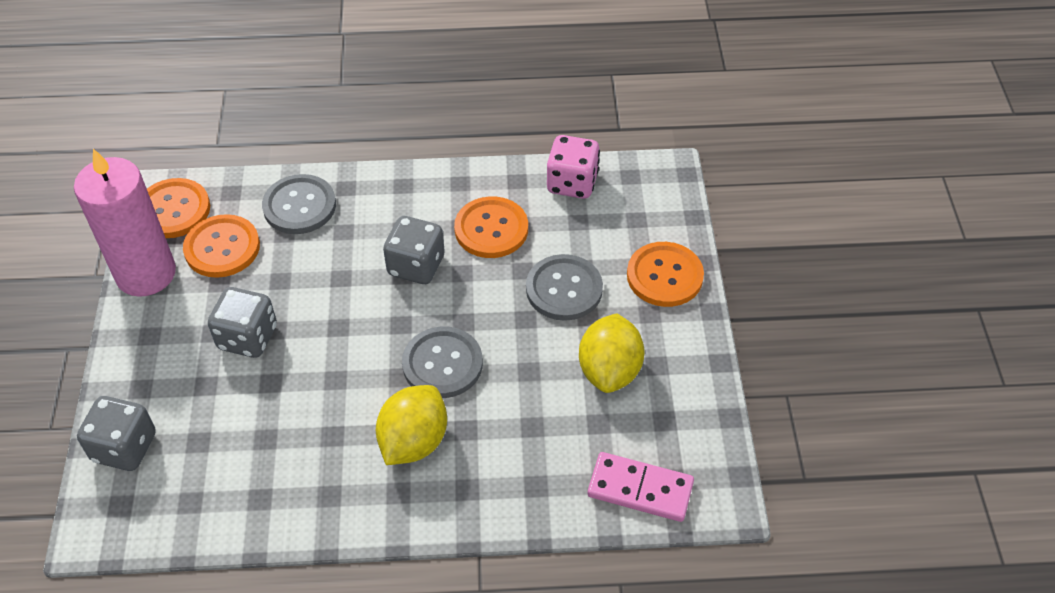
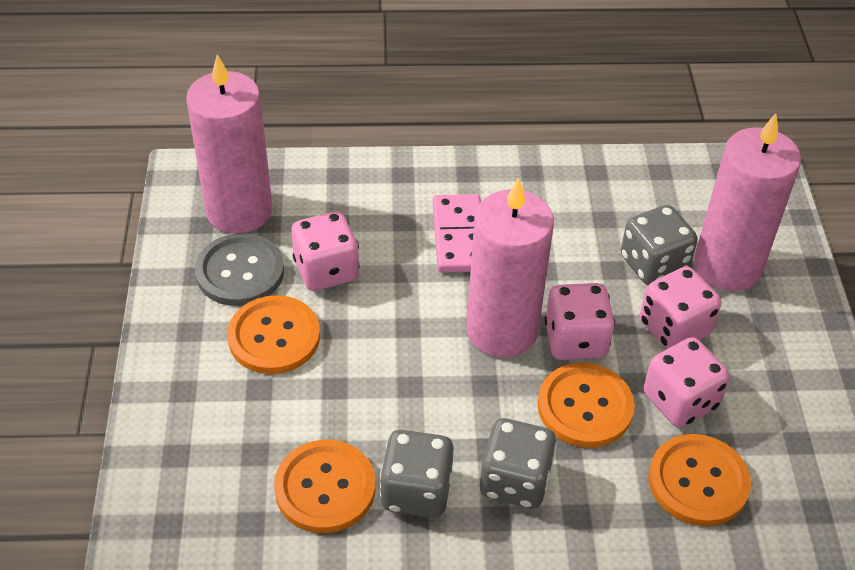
grey button: [262,174,336,234] [402,327,483,398] [526,254,603,321] = 3 -> [195,233,284,306] = 1
pink candle: [74,148,176,297] = 1 -> [186,54,272,234] [466,177,554,358] [694,113,801,291] = 3
pink dice: [547,135,600,199] = 1 -> [291,211,360,291] [545,283,615,360] [640,266,721,349] [644,337,730,428] = 4
yellow lemon: [376,385,447,465] [579,313,645,393] = 2 -> none = 0

